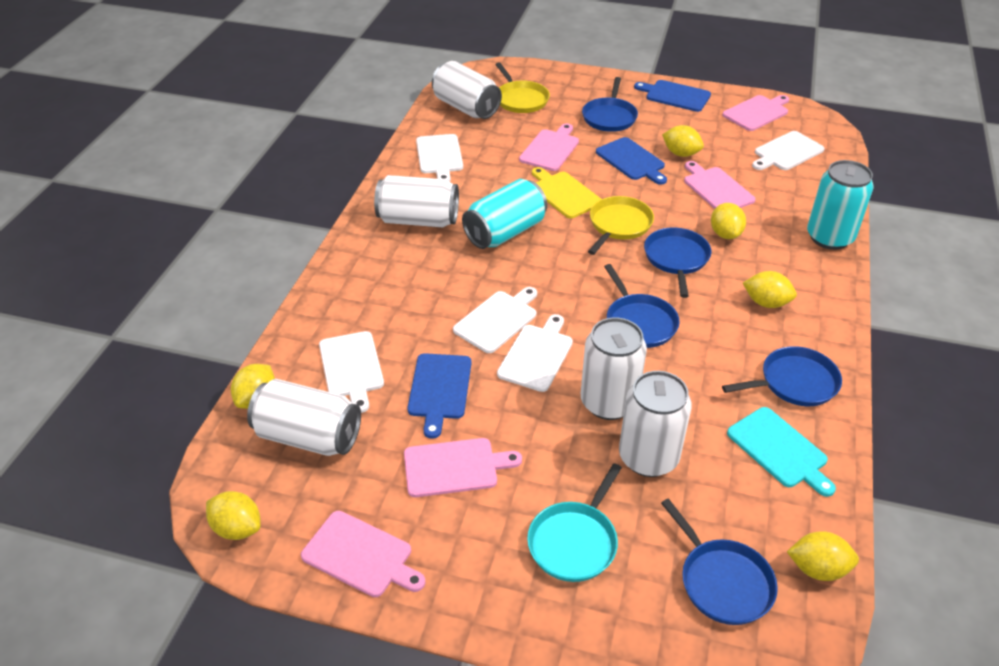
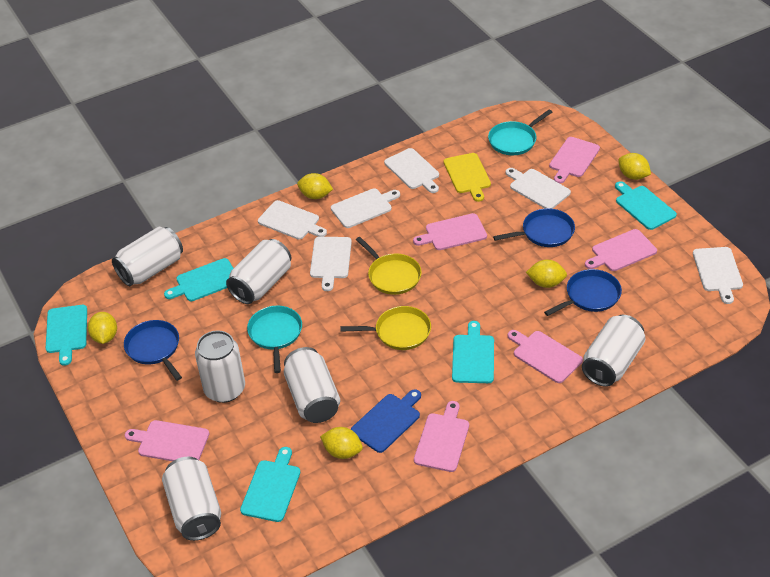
blue cutting board: [407,353,472,439] [596,137,667,185] [634,80,711,112] = 3 -> [351,389,421,453] = 1
blue pan: [582,77,638,132] [604,264,680,348] [644,228,711,298] [661,498,778,625] [722,346,842,406] = 5 -> [124,320,182,381] [493,208,575,247] [544,269,622,316] = 3
pink cutting board: [301,511,425,597] [404,438,522,497] [519,123,579,171] [684,161,755,209] [722,95,789,131] = 5 -> [125,420,209,461] [413,213,487,250] [414,401,469,472] [508,330,583,383] [549,137,600,184] [585,229,657,271] = 6
turquoise can: [462,179,547,249] [807,160,874,250] = 2 -> none = 0
turquoise cutting board: [727,407,836,497] = 1 -> [46,305,87,366] [164,258,234,301] [240,447,300,522] [452,321,494,383] [615,181,677,230] = 5
turquoise pan: [527,463,622,582] = 1 -> [247,306,302,373] [488,109,552,155] = 2
white can: [247,379,361,456] [374,175,459,227] [432,61,502,119] [581,318,647,420] [619,371,692,477] = 5 -> [112,226,183,286] [162,457,221,541] [195,330,245,403] [226,239,291,304] [284,347,340,423] [582,315,646,387] = 6
white cutting board: [319,331,384,413] [416,134,463,182] [453,287,537,353] [497,314,573,392] [752,131,825,170] = 5 -> [258,200,327,240] [310,237,352,291] [331,188,400,228] [384,148,439,193] [506,168,571,209] [693,247,743,304] = 6
yellow lemon: [206,491,261,540] [231,364,275,409] [662,125,704,157] [711,203,746,239] [743,271,797,308] [787,531,859,581] = 6 -> [88,312,117,344] [297,173,333,199] [320,427,363,459] [526,260,567,288] [618,153,651,180] = 5

